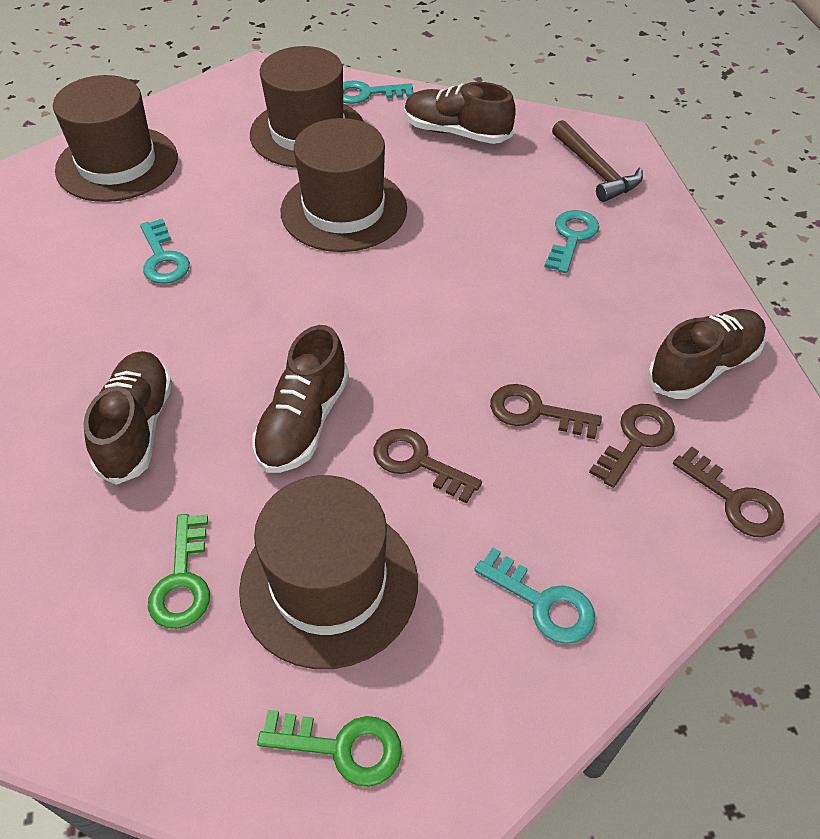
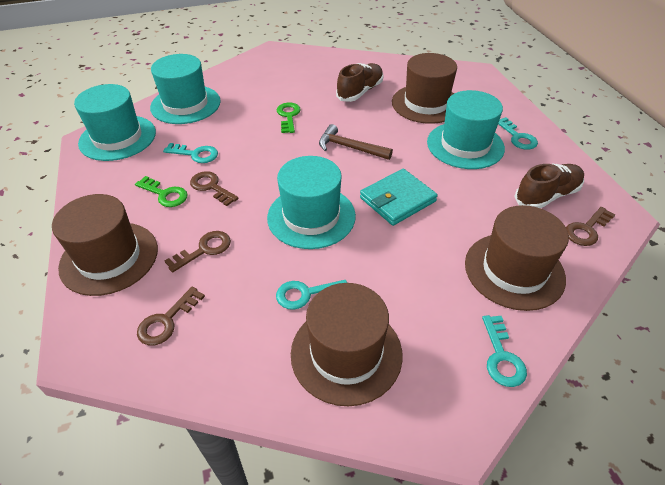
brown shoe: [84,351,172,485] [252,325,349,473] [405,82,516,144] [647,309,766,399] = 4 -> [336,63,384,102] [514,163,584,208] = 2
turquoise hat: none = 0 -> [74,84,156,161] [150,54,220,124] [267,156,356,249] [427,90,505,169] = 4
turquoise wallet: none = 0 -> [360,169,438,226] = 1

